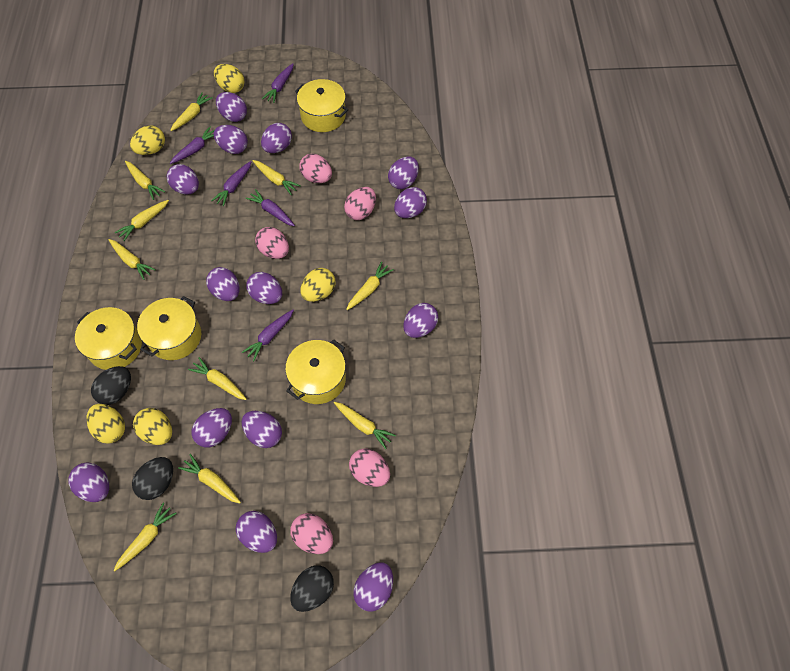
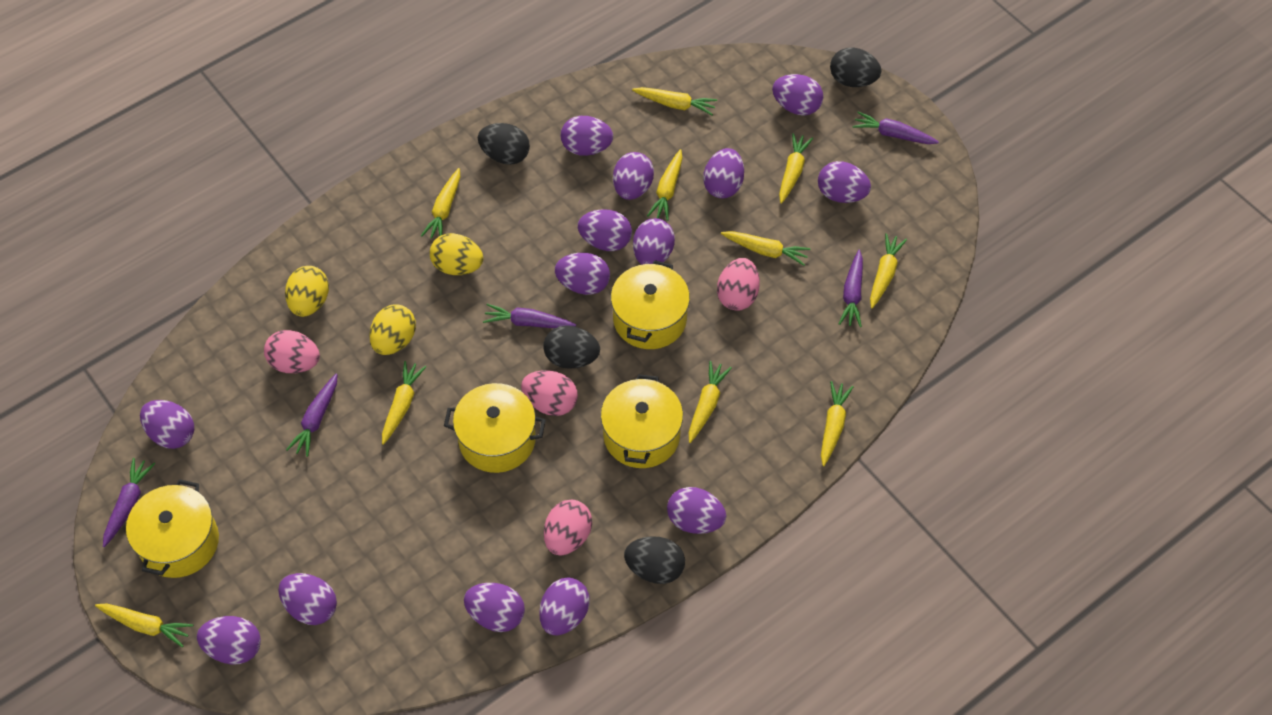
black egg: [91,366,131,405] [132,457,173,500] [290,565,334,612] = 3 -> [478,123,530,165] [543,326,600,369] [624,536,685,584] [830,48,881,87] = 4
pink egg: [255,227,289,259] [290,513,333,554] [299,154,332,183] [344,187,376,220] [349,448,390,487] = 5 -> [264,330,320,373] [521,370,578,416] [544,500,592,555] [717,258,760,311] = 4
yellow egg: [86,404,125,444] [130,125,165,155] [133,408,172,445] [214,64,244,93] [301,268,336,302] = 5 -> [285,266,329,317] [369,305,416,355] [430,233,483,275] = 3

